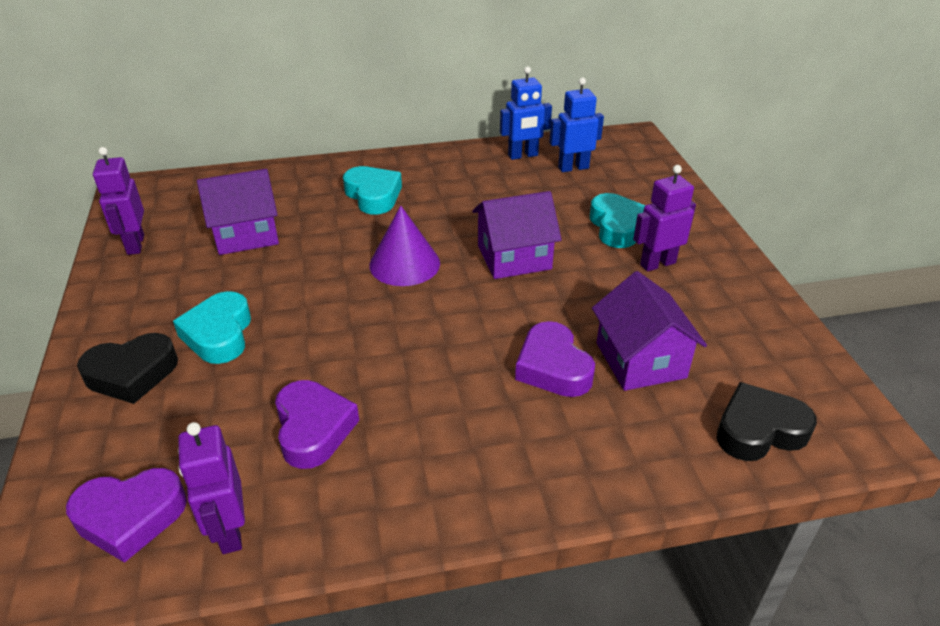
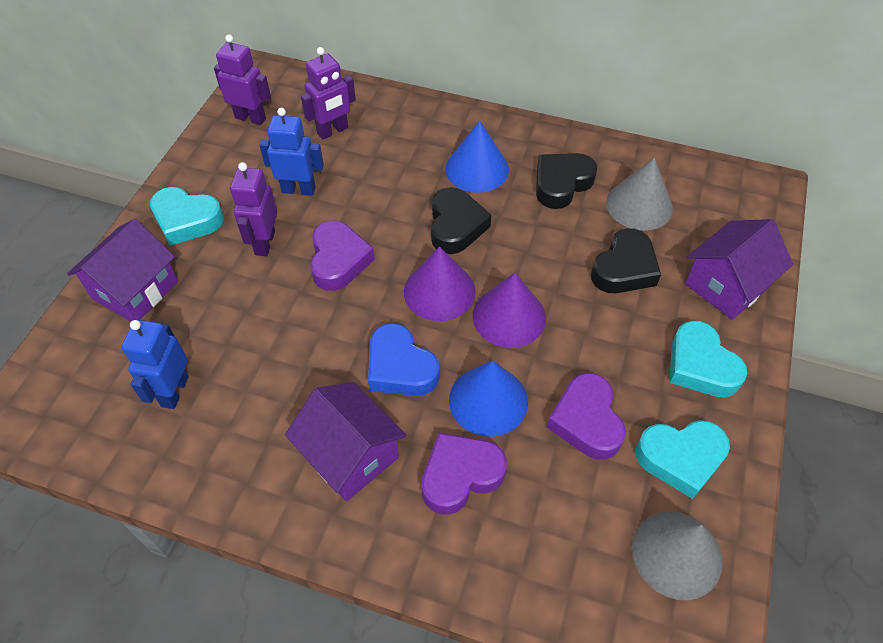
black heart: [77,333,178,404] [717,382,817,461] = 2 -> [431,187,491,254] [536,153,597,209] [591,228,661,293] = 3
blue cone: none = 0 -> [445,121,509,192] [449,360,528,437] = 2
blue heart: none = 0 -> [368,323,439,396] = 1
grey cone: none = 0 -> [606,158,673,231] [632,511,722,600] = 2
purple cone: [369,206,440,286] = 1 -> [404,246,476,321] [473,273,546,348] = 2

